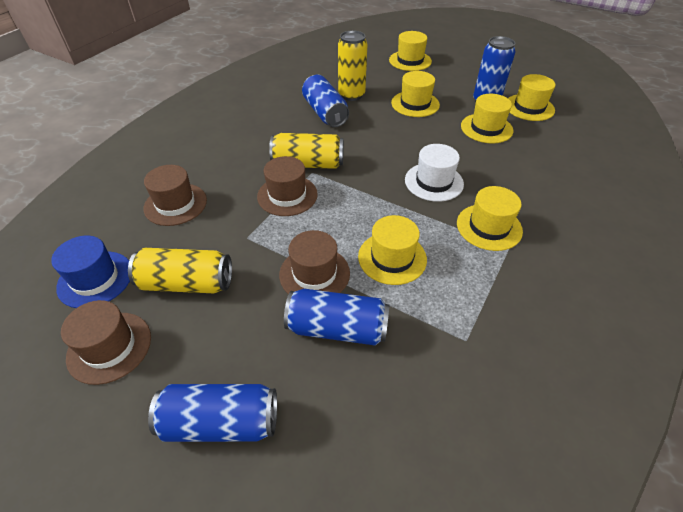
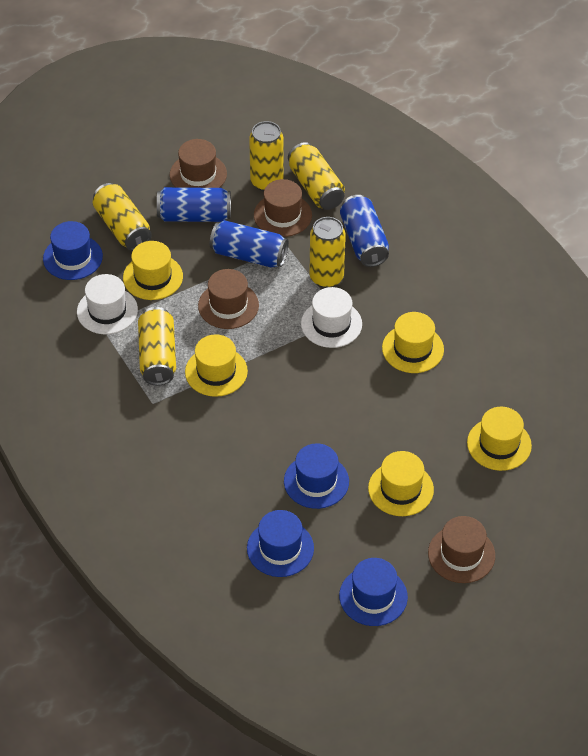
blue can: [148,384,277,442] [284,289,389,346] [302,75,349,127] [473,36,515,102] = 4 -> [157,187,231,222] [210,220,289,268] [340,195,389,267] = 3
blue hat: [51,236,130,308] = 1 -> [43,221,103,280] [247,510,314,577] [284,443,349,509] [339,558,408,626] = 4
white hat: [405,144,464,202] = 1 -> [77,274,138,334] [301,287,362,348] = 2
yellow can: [128,248,232,293] [269,133,344,169] [338,30,368,101] = 3 -> [93,183,152,251] [138,307,176,386] [249,121,284,191] [288,142,345,210] [310,217,346,288] = 5
yellow hat: [358,215,427,285] [389,31,432,71] [391,71,440,117] [457,186,523,251] [461,94,513,143] [508,74,555,121] = 6 -> [123,241,183,300] [185,334,248,397] [368,451,434,516] [382,312,444,373] [467,407,532,471] = 5

